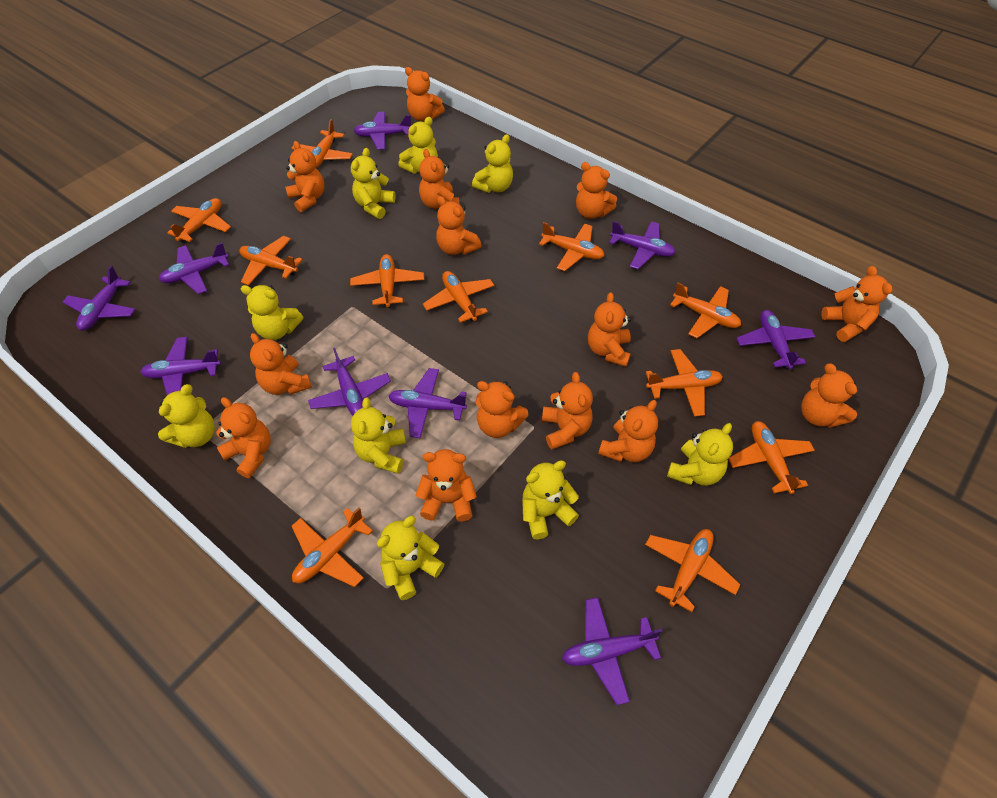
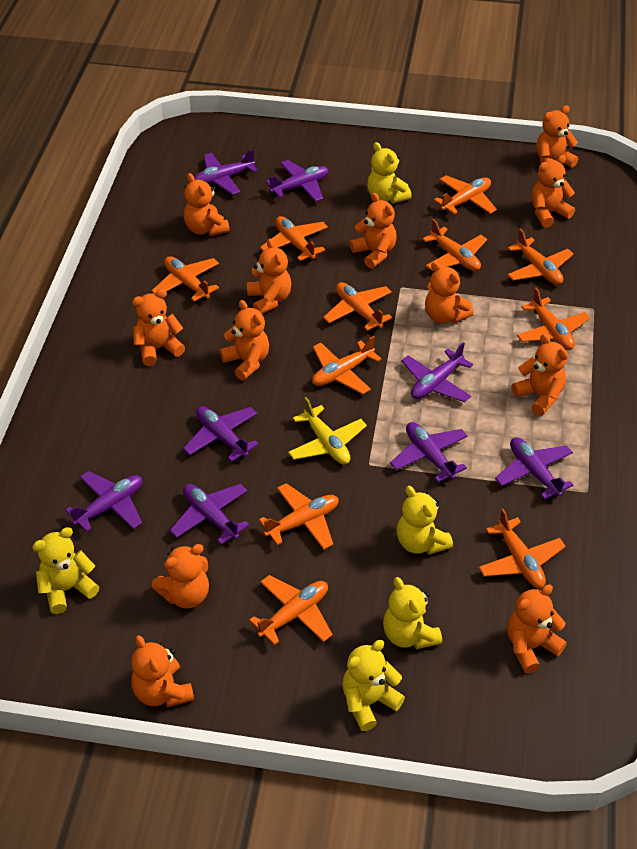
orange teddy bear: [216,397,271,478] [250,333,312,395] [285,141,324,212] [405,67,445,121] [416,449,477,522] [419,149,460,209] [436,196,481,255] [476,381,529,438] [542,372,593,450] [576,162,617,219] [588,292,631,367] [598,400,658,462] [801,363,857,428] [821,266,892,342] = 14 -> [131,635,194,707] [132,289,185,366] [152,544,209,609] [184,173,230,236] [220,300,269,380] [247,239,292,314] [350,193,397,269] [425,261,473,324] [507,584,567,673] [512,334,568,416] [531,155,575,228] [536,105,578,168] = 12
purple plane: [63,266,136,331] [141,337,221,395] [159,243,229,294] [308,348,391,416] [354,112,411,150] [389,368,467,438] [562,597,662,705] [609,221,676,269] [736,310,815,369] = 9 -> [65,471,142,532] [170,484,250,545] [183,406,259,462] [194,149,258,195] [266,160,329,202] [390,422,468,482] [401,342,473,402] [495,437,573,499] = 8
yellow plane: none = 0 -> [288,397,367,464] = 1
yellow teddy bear: [158,384,215,448] [241,285,303,340] [351,148,396,219] [351,398,406,474] [377,516,444,600] [398,117,438,174] [472,134,513,193] [522,461,579,540] [667,423,733,486] = 9 -> [32,527,99,614] [342,640,405,731] [367,142,412,204] [383,577,442,649] [397,486,453,555] = 5

